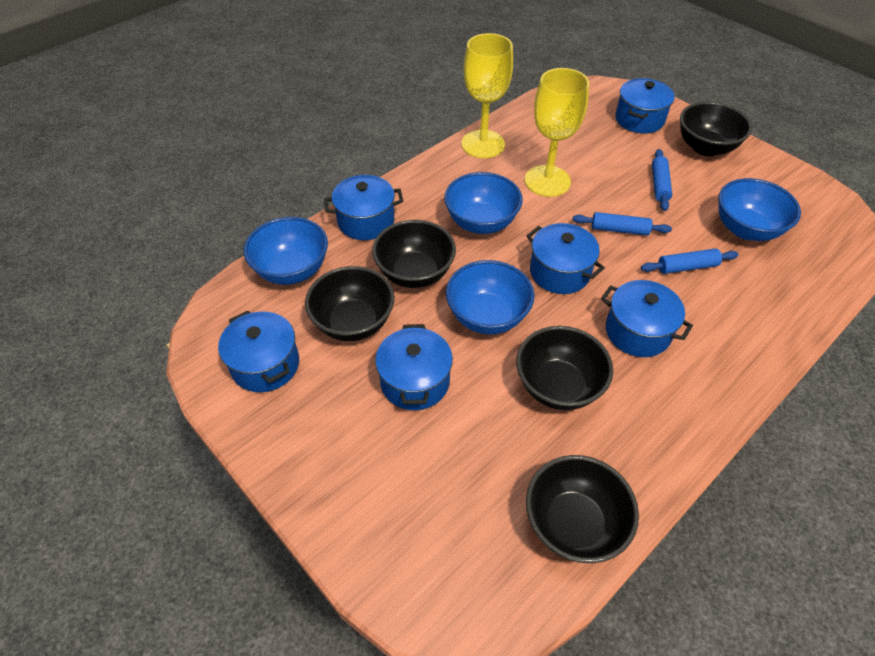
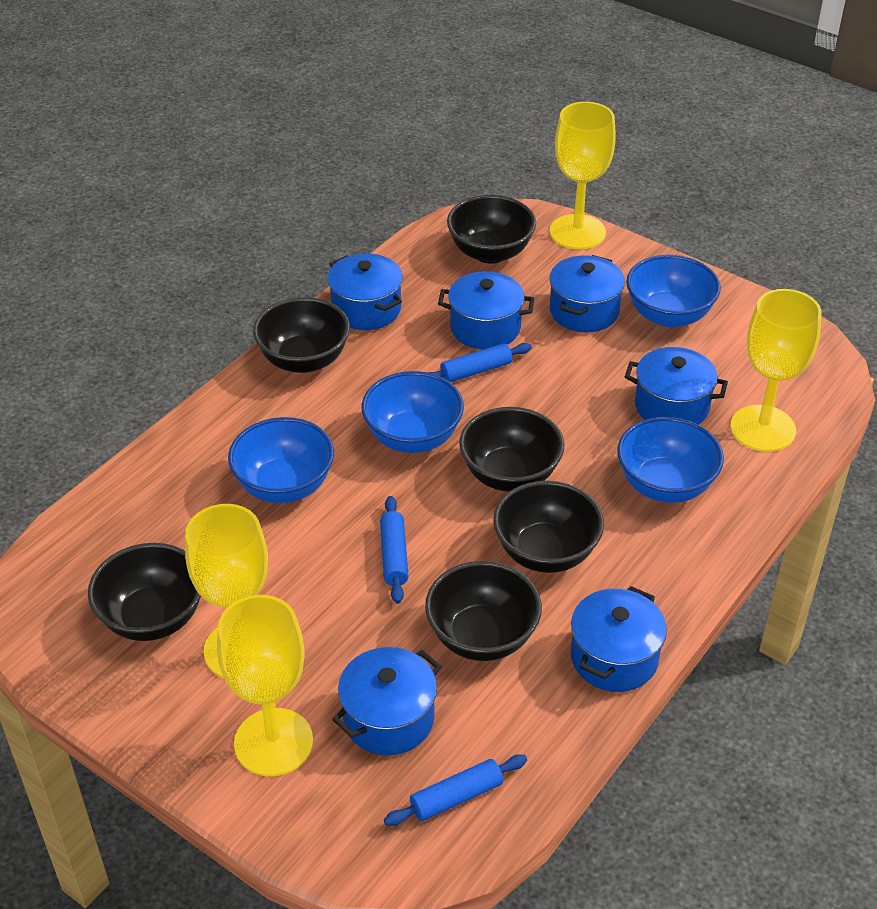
black bowl: [305,266,394,341] [372,220,456,288] [516,326,613,410] [526,455,639,563] [680,102,752,156] = 5 -> [88,543,201,641] [253,297,350,373] [425,561,542,661] [447,195,536,264] [459,407,565,492] [493,481,604,573] = 6
yellow goblet: [461,33,513,158] [525,68,589,197] = 2 -> [185,504,268,678] [217,595,313,776] [550,102,616,250] [730,289,822,452] = 4

